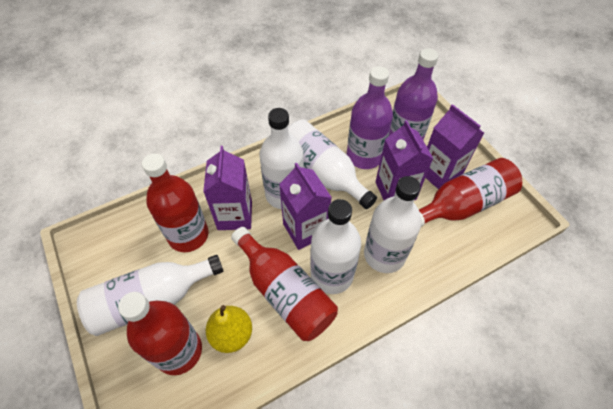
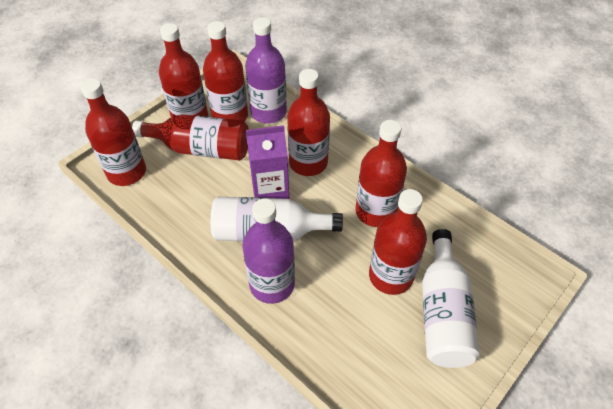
purple carton: [203,146,252,230] [279,163,332,250] [376,120,433,200] [426,104,484,189] = 4 -> [246,125,289,199] = 1
red bottle: [118,292,202,375] [142,154,208,252] [231,227,338,341] [419,158,522,227] = 4 -> [81,79,146,186] [132,114,249,161] [159,23,208,117] [203,21,248,121] [287,69,330,176] [355,120,407,227] [369,189,427,295] = 7
white bottle: [77,255,224,336] [259,108,304,209] [288,120,377,209] [310,199,361,294] [364,176,421,273] = 5 -> [210,197,343,242] [422,229,480,368] = 2
yellow pear: [206,305,252,353] = 1 -> none = 0

